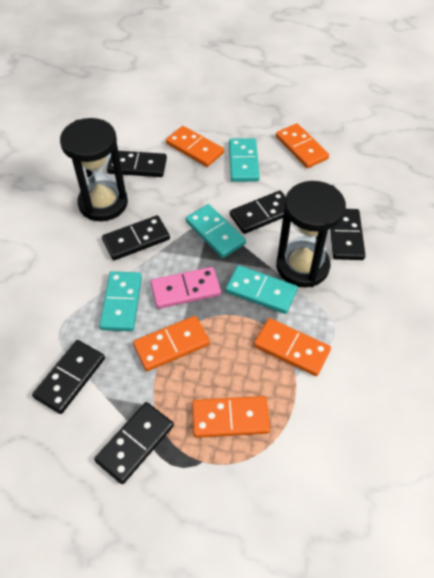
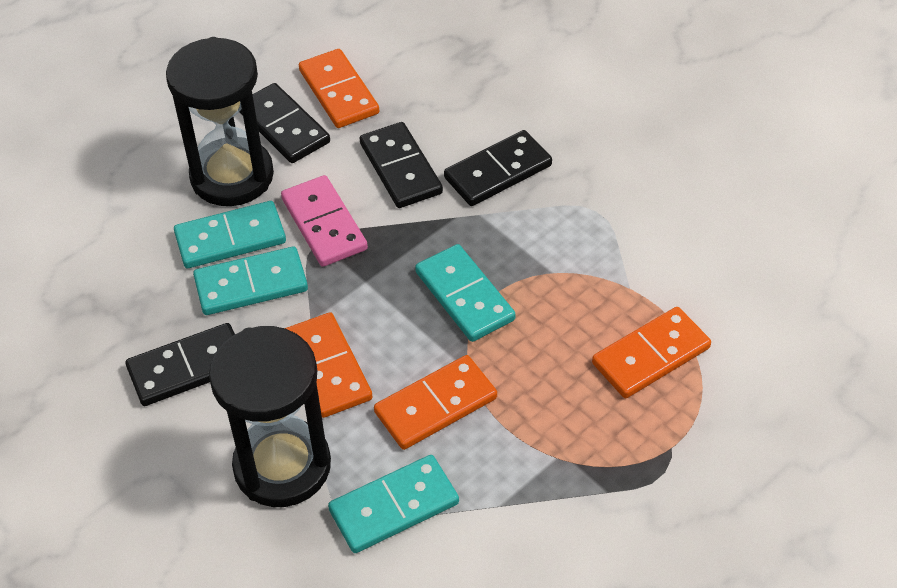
black domino: [32,340,105,414] [94,402,174,484] [102,215,170,260] [107,151,167,177] [230,190,286,234] [330,209,366,260] = 6 -> [126,323,235,406] [240,83,330,163] [360,122,443,208] [444,130,552,206] = 4
orange domino: [133,316,210,371] [166,126,224,167] [192,396,270,438] [254,318,331,376] [276,123,329,168] = 5 -> [285,312,372,418] [299,49,379,128] [374,355,497,450] [592,307,711,398] = 4

